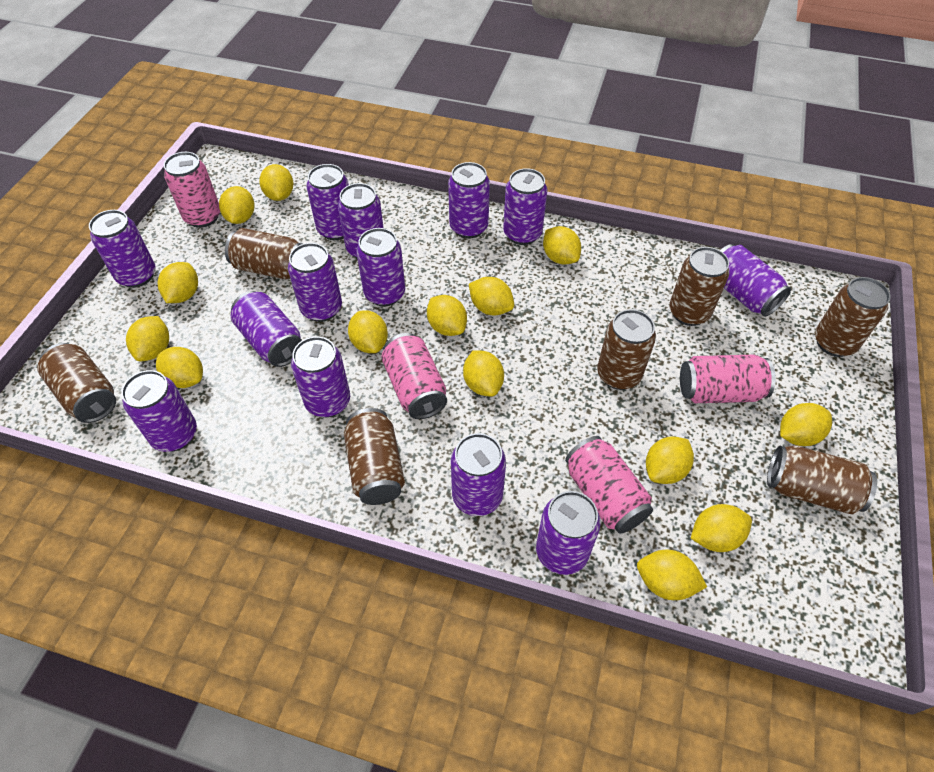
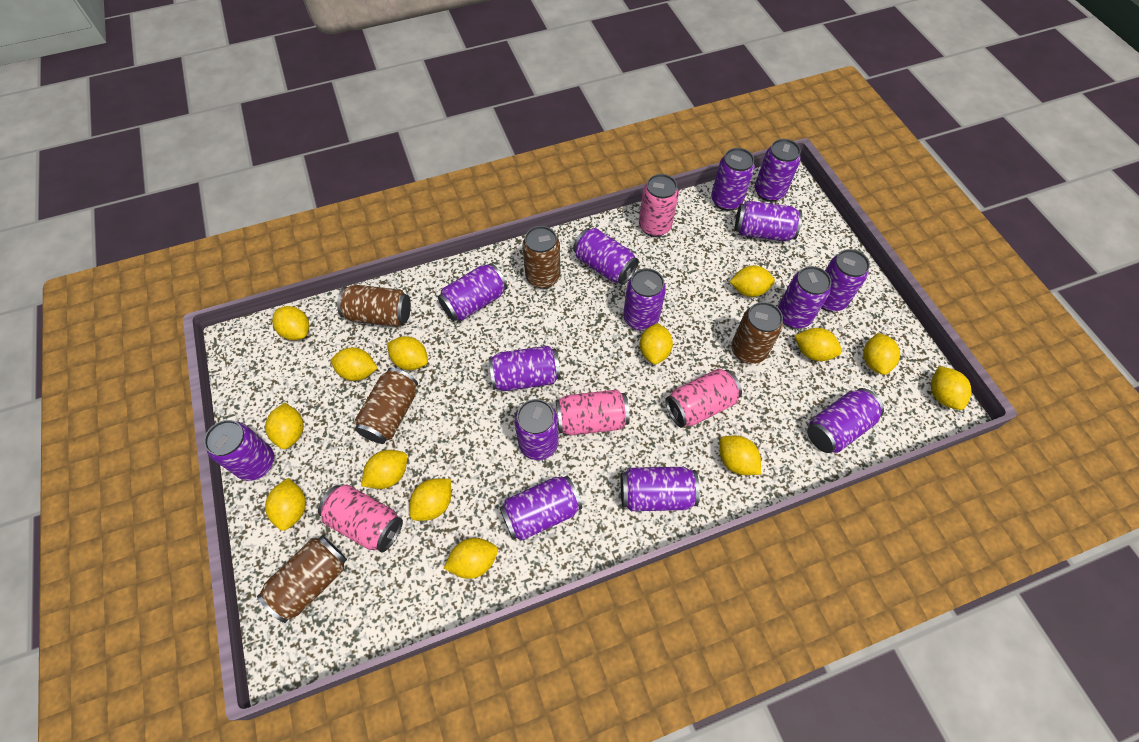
brown can: [37,343,116,423] [225,228,303,279] [344,408,405,505] [597,309,656,390] [669,247,729,326] [767,445,877,514] [815,277,891,357] = 7 -> [257,536,347,623] [337,285,411,327] [355,368,418,444] [522,226,560,289] [731,302,783,364] = 5
purple can: [89,210,156,288] [121,370,197,452] [231,291,302,367] [288,243,342,322] [291,336,350,417] [306,164,349,240] [338,183,384,258] [356,228,405,306] [448,162,490,239] [451,433,506,516] [503,168,548,245] [536,491,600,575] [720,244,791,317] = 13 -> [204,420,274,481] [438,263,507,321] [489,346,560,391] [499,475,582,541] [514,399,559,460] [573,228,639,285] [621,467,700,511] [623,268,666,331] [711,148,755,211] [735,201,802,241] [755,139,801,202] [778,266,831,328] [807,388,884,453] [821,249,870,312] = 14

